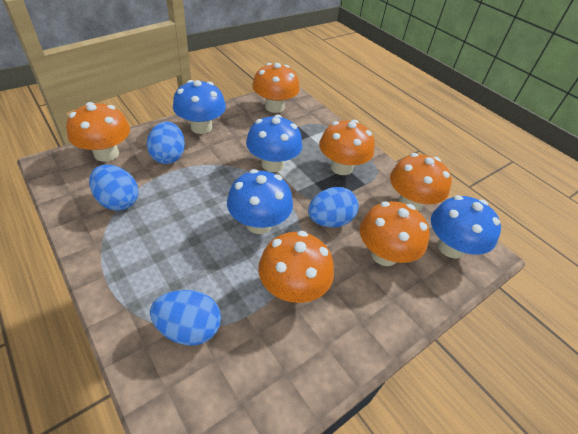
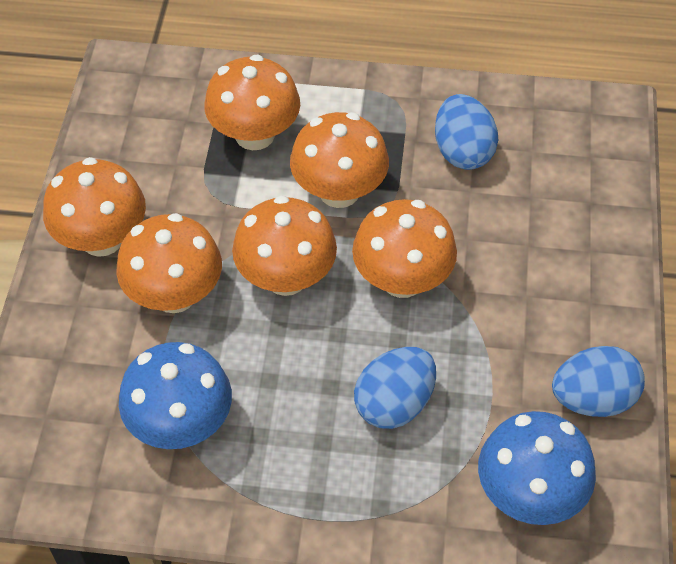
blue egg: [89,164,139,211] [147,122,185,164] [150,290,221,345] [308,187,359,227] = 4 -> [354,347,436,429] [435,94,498,170] [552,346,645,417] = 3
blue mushroom: [173,80,226,134] [227,169,293,234] [246,115,302,172] [431,195,501,259] = 4 -> [119,342,232,449] [478,411,596,525] = 2

